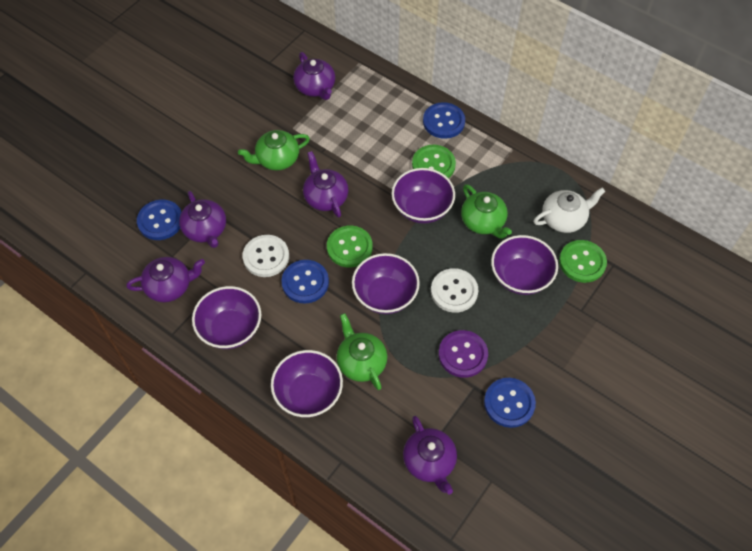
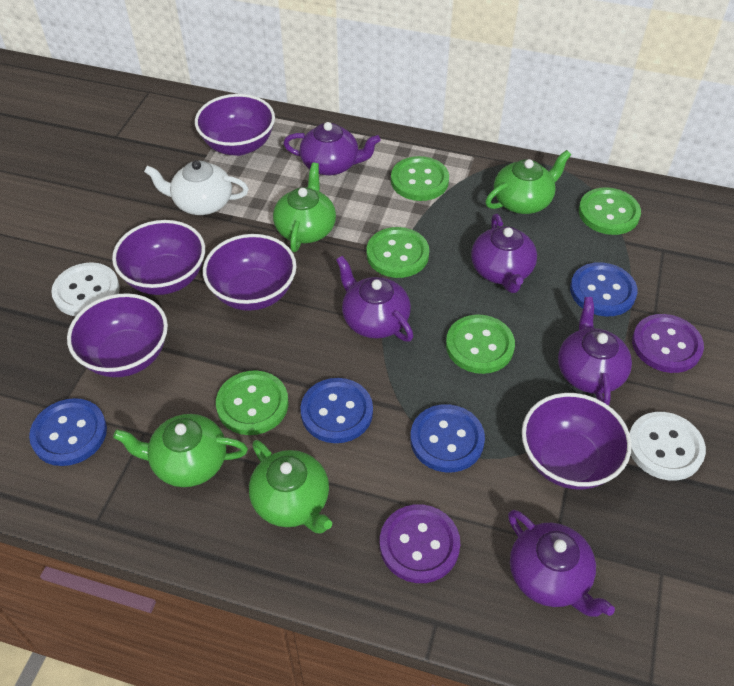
green button: [327,226,373,267] [412,145,456,178] [559,240,607,283] = 3 -> [216,370,288,435] [367,227,429,278] [391,156,449,201] [446,315,515,374] [579,187,641,235] = 5
green teapot: [238,130,310,170] [336,313,387,390] [461,184,512,239] = 3 -> [113,414,248,487] [249,440,332,533] [273,162,336,252] [485,150,571,214] = 4
purple button: [439,330,488,378] = 1 -> [380,504,460,583] [632,314,704,373] = 2

